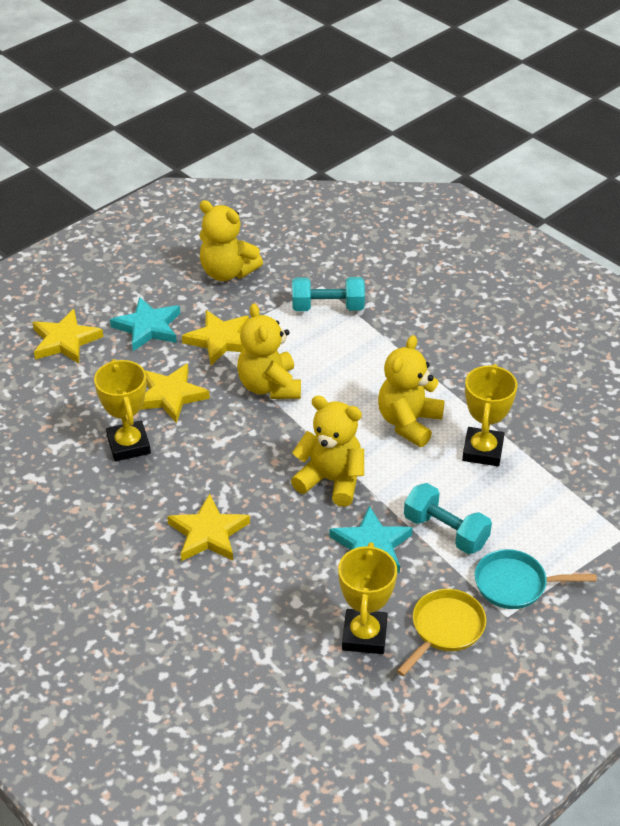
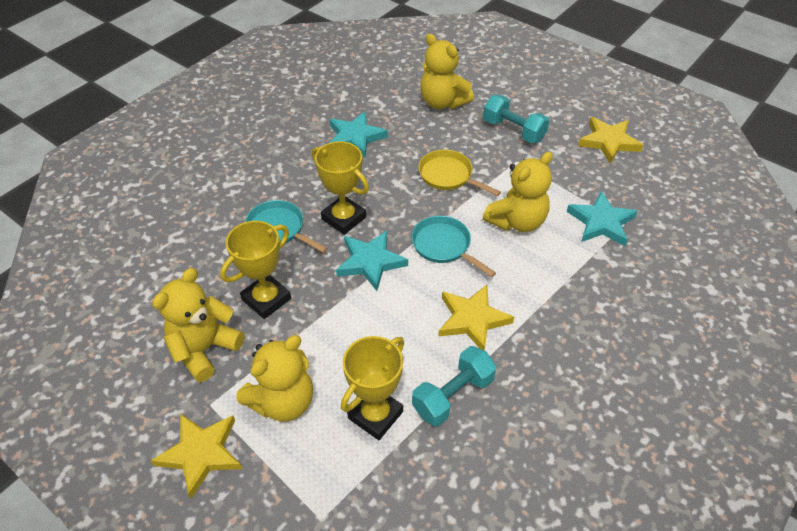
turquoise pan: [475,549,597,609] = 1 -> [245,200,328,253] [412,216,496,277] = 2
turquoise star: [110,297,180,351] [329,506,413,574] = 2 -> [329,111,388,158] [336,230,408,291] [567,191,638,246] = 3
yellow star: [32,309,103,364] [140,364,210,423] [167,494,250,561] [182,310,249,365] = 4 -> [151,413,242,499] [438,285,514,350] [578,117,643,164] = 3

